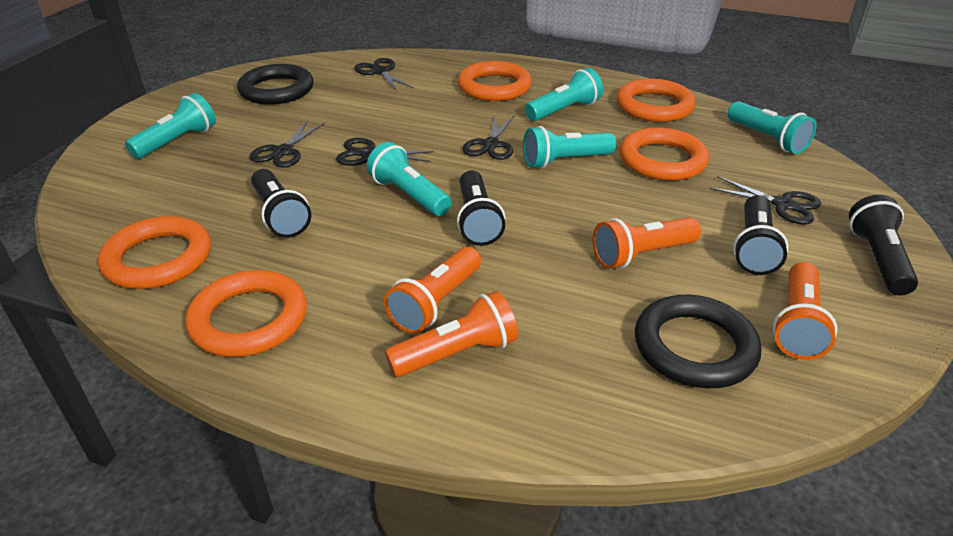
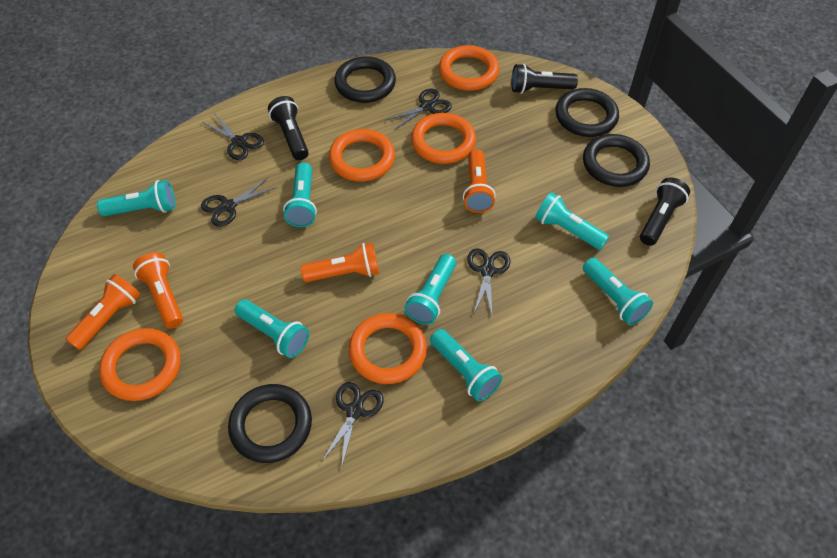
black flashlight: [251,169,311,238] [457,171,505,246] [733,195,789,275] [849,195,918,295] = 4 -> [268,96,309,160] [511,64,578,94] [640,177,690,246] = 3
black ring: [237,64,314,105] [635,295,761,388] = 2 -> [228,384,312,463] [334,56,396,103] [555,88,619,137] [583,134,650,187] = 4
turquoise flashlight: [125,93,216,159] [367,142,452,216] [523,126,616,168] [525,68,603,121] [727,101,816,154] = 5 -> [97,180,175,216] [234,299,309,358] [283,162,317,227] [404,254,456,325] [430,329,502,401] [535,192,609,250] [583,258,653,325] = 7

